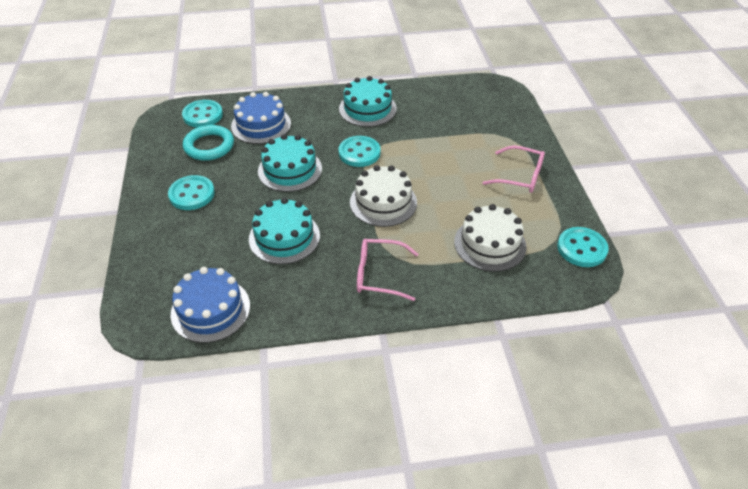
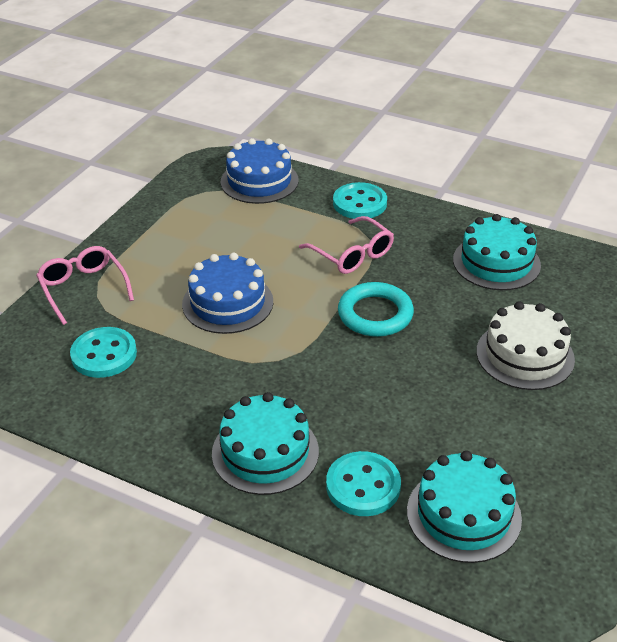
turquoise button: [168,175,215,210] [182,100,223,128] [338,136,381,167] [557,227,609,267] = 4 -> [70,327,137,378] [326,451,401,516] [333,182,387,219] = 3
white cake: [350,165,417,227] [454,204,527,272] = 2 -> [476,301,575,390] = 1

